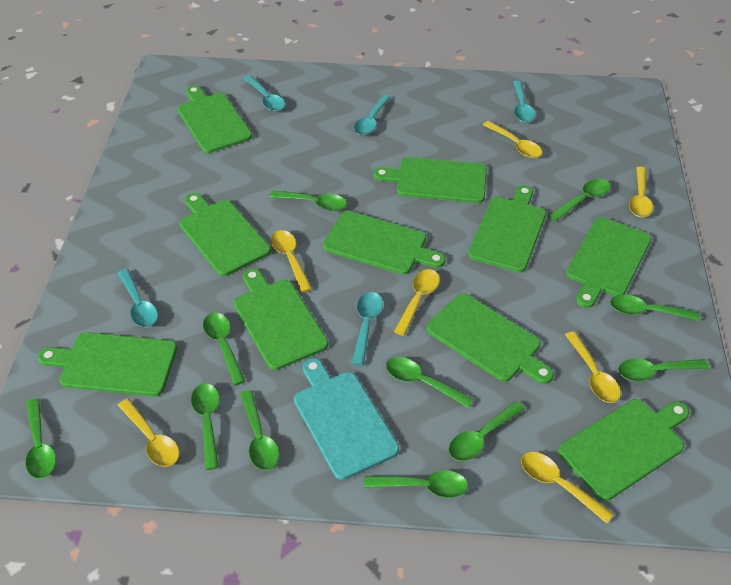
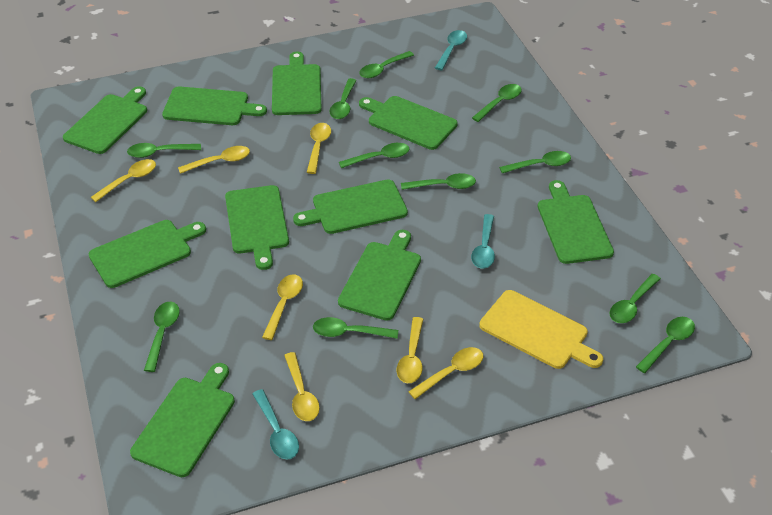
turquoise cutting board: [294,358,399,480] = 1 -> none = 0
turquoise spoon: [118,269,158,327] [244,75,285,111] [352,292,383,366] [354,95,391,135] [513,81,535,123] = 5 -> [252,389,299,460] [435,30,467,70] [471,214,495,269] = 3
yellow cutting board: none = 0 -> [479,290,604,369] = 1

